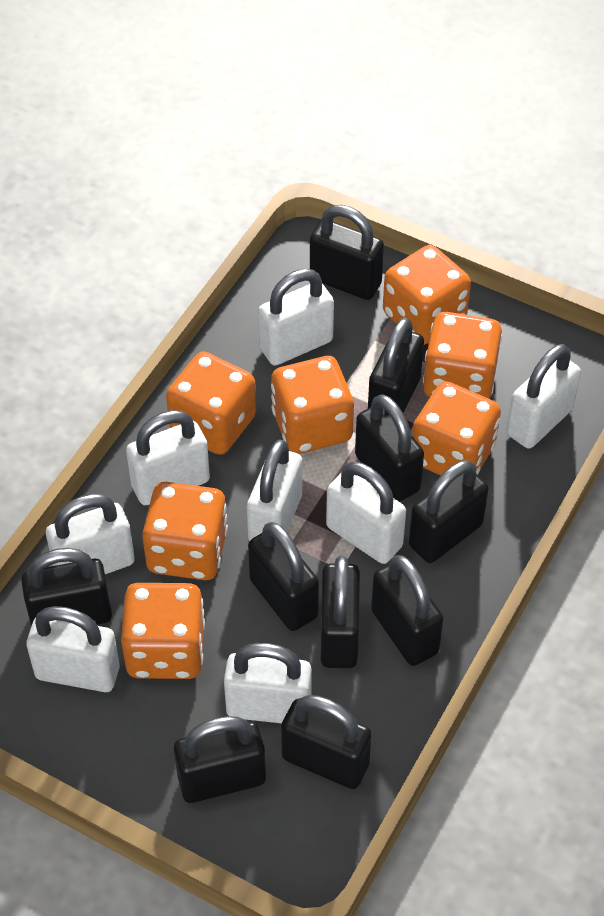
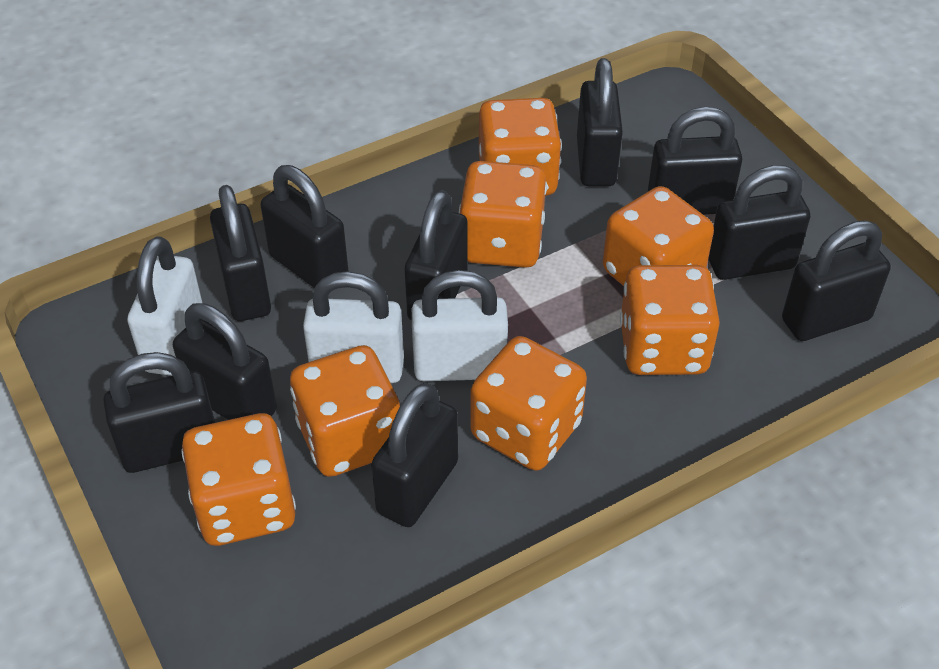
white padlock: [26,606,120,692] [46,494,135,574] [126,410,210,505] [224,643,312,723] [247,439,302,541] [258,269,334,365] [326,462,406,564] [507,344,581,449] = 8 -> [127,236,203,376] [303,271,404,383] [412,270,508,381] = 3

